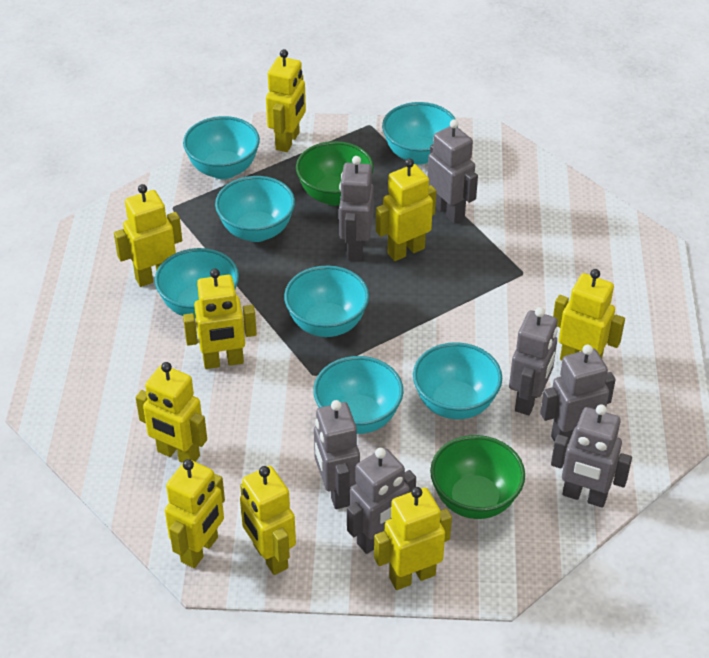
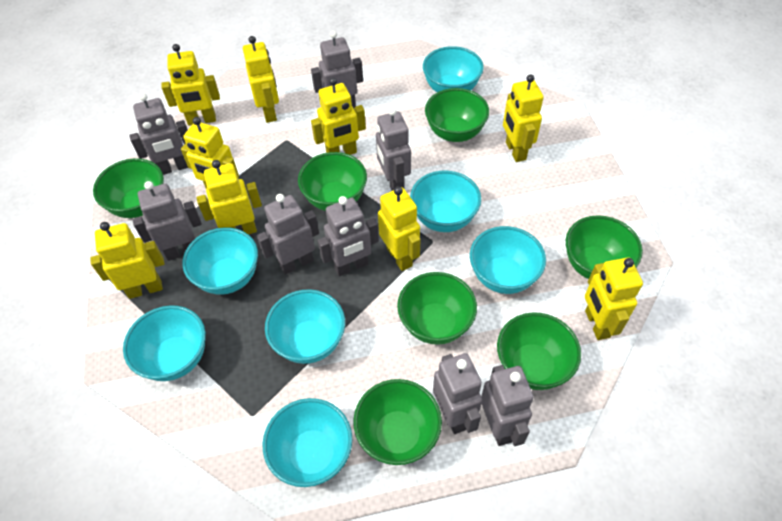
green bowl: [296,141,374,206] [430,435,525,519] = 2 -> [93,158,164,218] [298,152,367,211] [353,379,442,465] [397,272,477,345] [425,88,489,142] [497,312,581,390] [566,215,643,279] = 7
grey robot: [314,400,360,509] [339,156,374,261] [347,448,416,554] [428,119,478,224] [509,307,558,415] [540,345,616,444] [551,404,632,508] = 7 -> [129,93,188,175] [132,181,202,261] [257,194,319,275] [311,31,363,108] [318,196,379,276] [376,107,411,191] [433,353,482,434] [481,365,534,446] = 8

